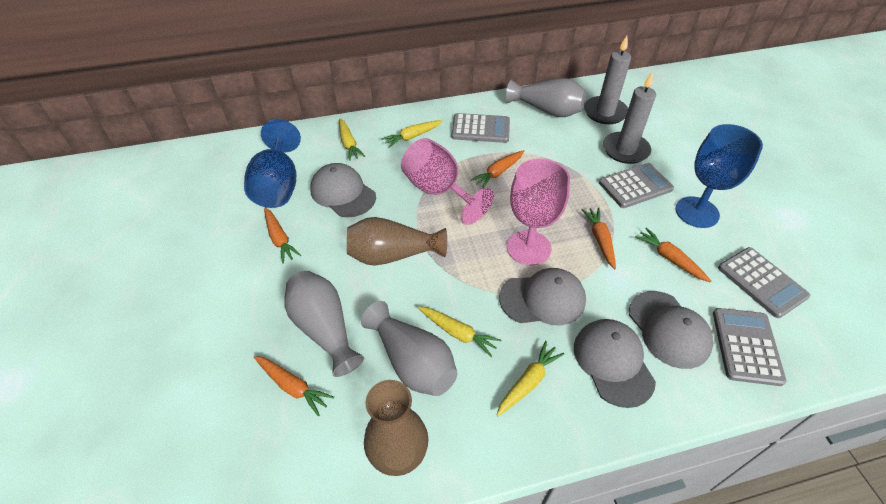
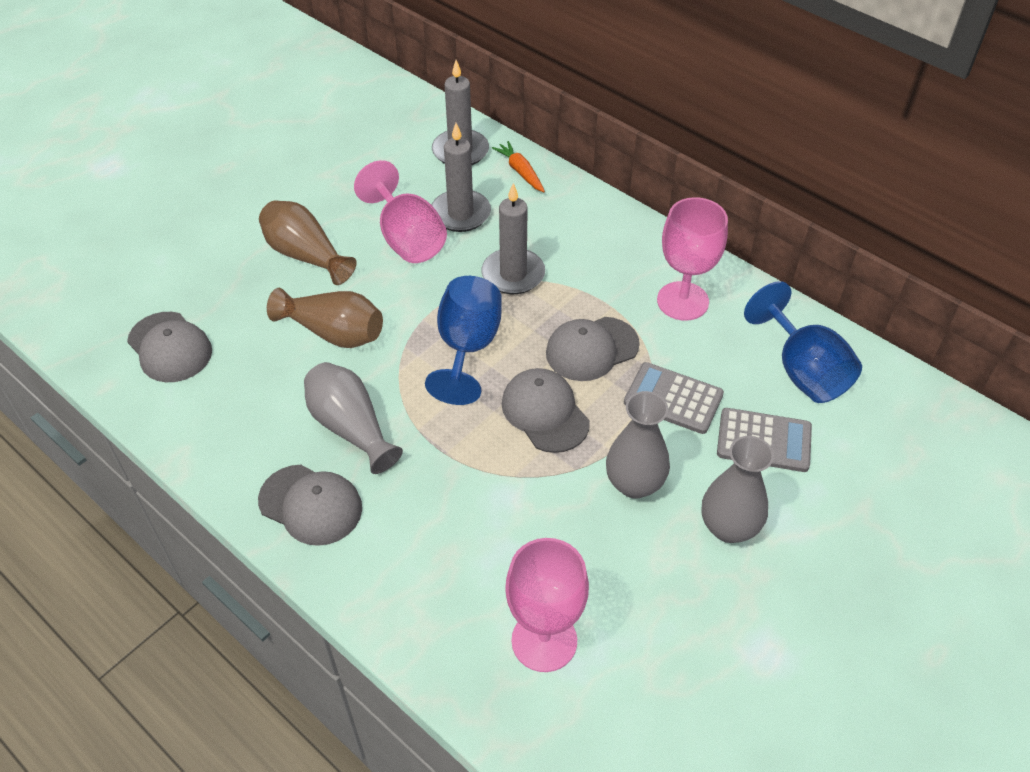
grey calculator: [451,113,510,143] [599,163,674,208] [713,308,787,386] [718,247,810,318] = 4 -> [624,362,724,434] [717,408,812,472] = 2
grey candle: [584,36,631,124] [603,71,656,164] = 2 -> [432,60,489,165] [432,123,491,232] [482,183,545,294] = 3
orange carrot: [254,356,334,417] [264,208,301,263] [470,150,524,189] [582,207,616,269] [635,228,711,282] = 5 -> [492,141,545,192] = 1
pink goblet: [401,138,494,225] [507,158,570,266] = 2 -> [354,160,447,263] [505,538,589,672] [657,197,728,321] = 3
yellow carrot: [339,118,365,161] [381,120,443,148] [417,306,502,357] [497,341,564,416] = 4 -> none = 0

